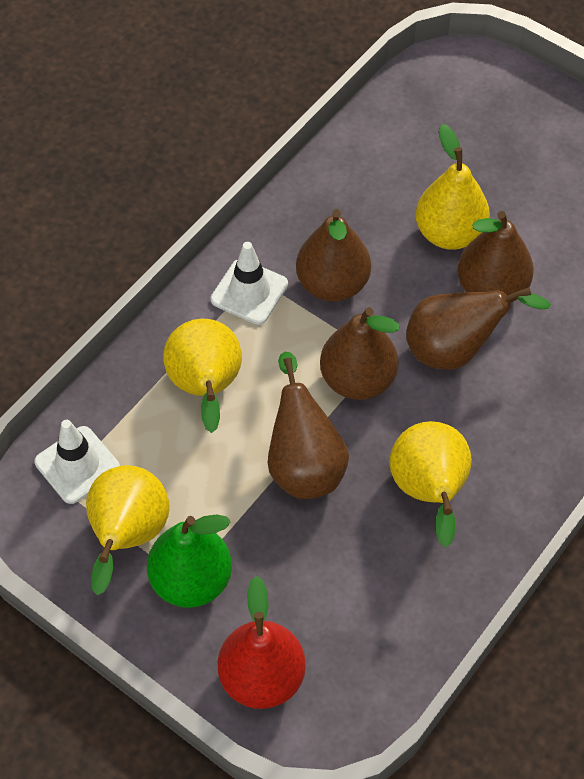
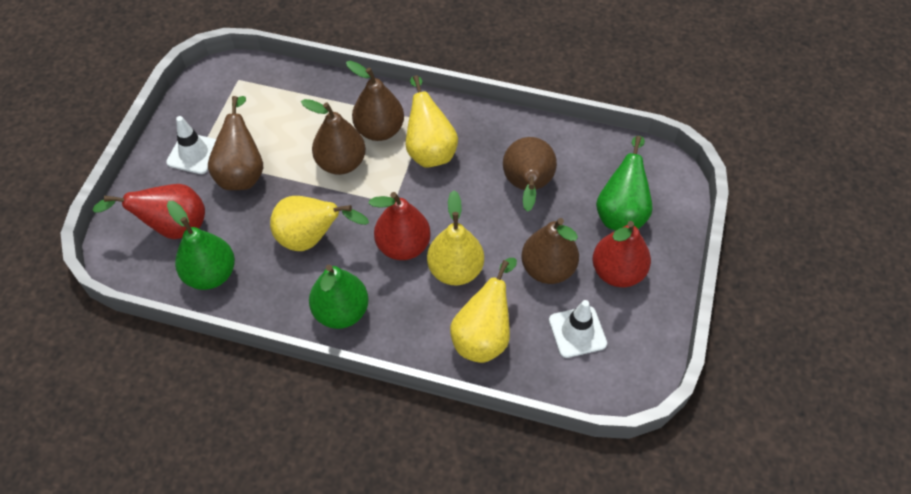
green pear: [147,514,232,608] = 1 -> [167,201,235,290] [309,264,369,329] [596,136,653,230] = 3
red pear: [218,576,306,709] = 1 -> [92,184,205,239] [368,192,431,260] [592,221,651,287] = 3

